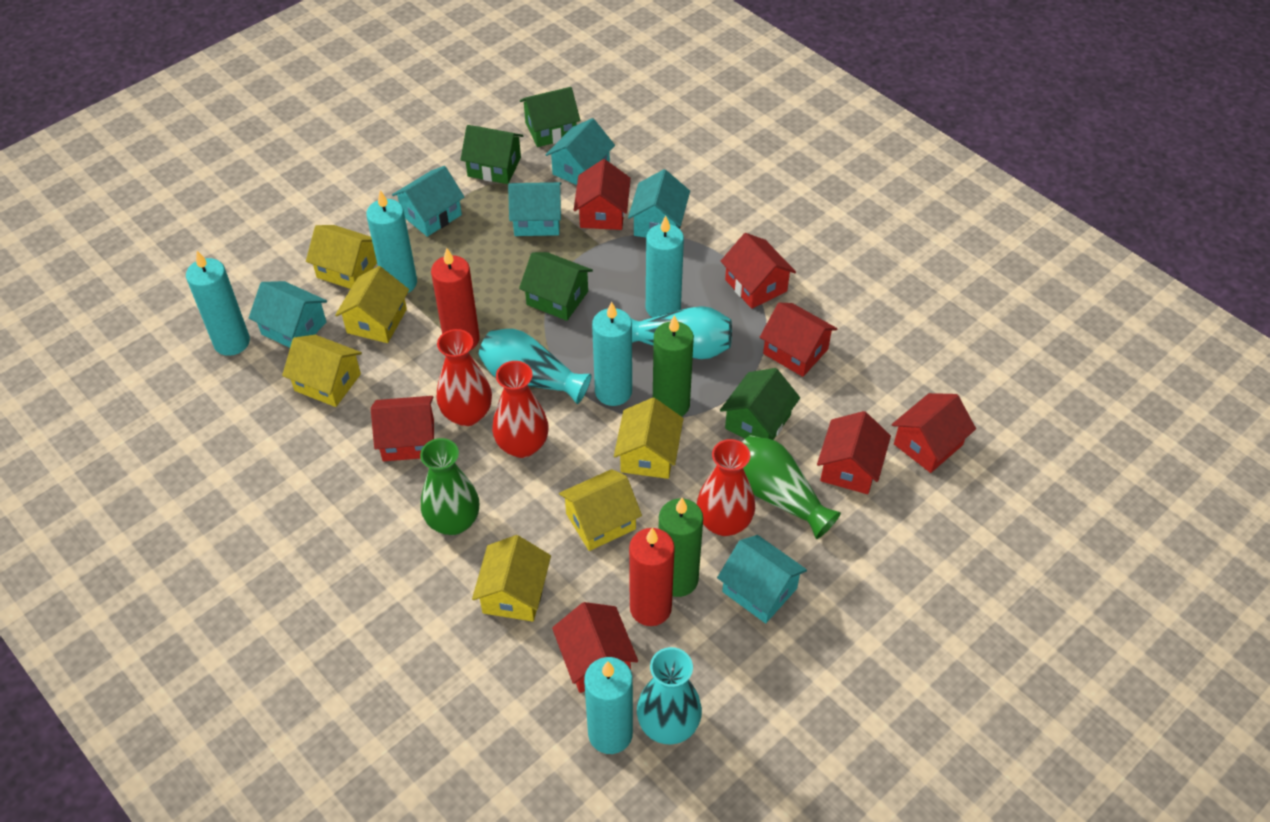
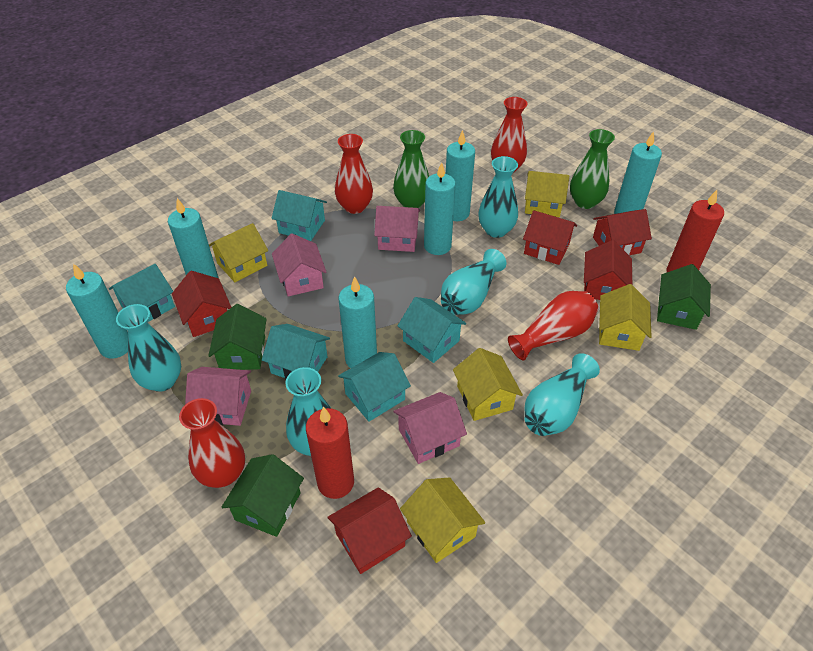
green candle: [653,315,694,417] [659,498,703,597] = 2 -> none = 0
green house: [460,125,523,184] [519,252,593,321] [520,87,580,147] [720,368,800,440] = 4 -> [208,304,267,370] [222,454,304,537] [657,264,711,330] = 3
pink house: none = 0 -> [185,367,251,426] [272,233,327,296] [374,206,420,252] [393,392,467,464] = 4
red house: [371,396,434,461] [552,602,638,693] [574,159,631,230] [721,233,796,309] [760,303,837,377] [817,411,891,494] [892,393,976,473] = 7 -> [172,271,232,337] [328,487,412,574] [523,210,577,265] [584,240,632,300] [593,209,652,255] = 5
red vase: [437,329,492,426] [492,361,549,458] [697,439,755,536] = 3 -> [179,398,245,488] [335,134,373,214] [491,97,527,173] [508,291,598,361] = 4
turquoise candle: [186,251,250,356] [366,190,417,293] [584,657,633,754] [592,302,632,406] [646,215,684,318] = 5 -> [66,263,128,358] [168,198,218,278] [339,276,377,368] [424,162,456,255] [446,130,475,221] [614,131,662,214] = 6
turquoise house: [249,281,327,348] [392,166,464,237] [508,182,562,236] [545,118,615,185] [628,169,690,238] [717,535,807,623] = 6 -> [109,264,175,322] [262,324,330,379] [271,190,327,241] [338,352,411,422] [398,297,466,363] = 5
turquoise vase: [479,329,592,404] [631,306,732,359] [637,647,702,744] = 3 -> [116,304,181,392] [285,367,332,456] [441,249,506,315] [478,156,518,238] [525,353,600,436] = 5
yellow house: [282,335,362,407] [306,225,377,289] [335,266,409,343] [472,535,551,622] [559,469,642,551] [614,398,683,479] = 6 -> [209,223,268,282] [400,478,485,563] [453,348,523,421] [525,171,569,217] [599,284,652,351] = 5

